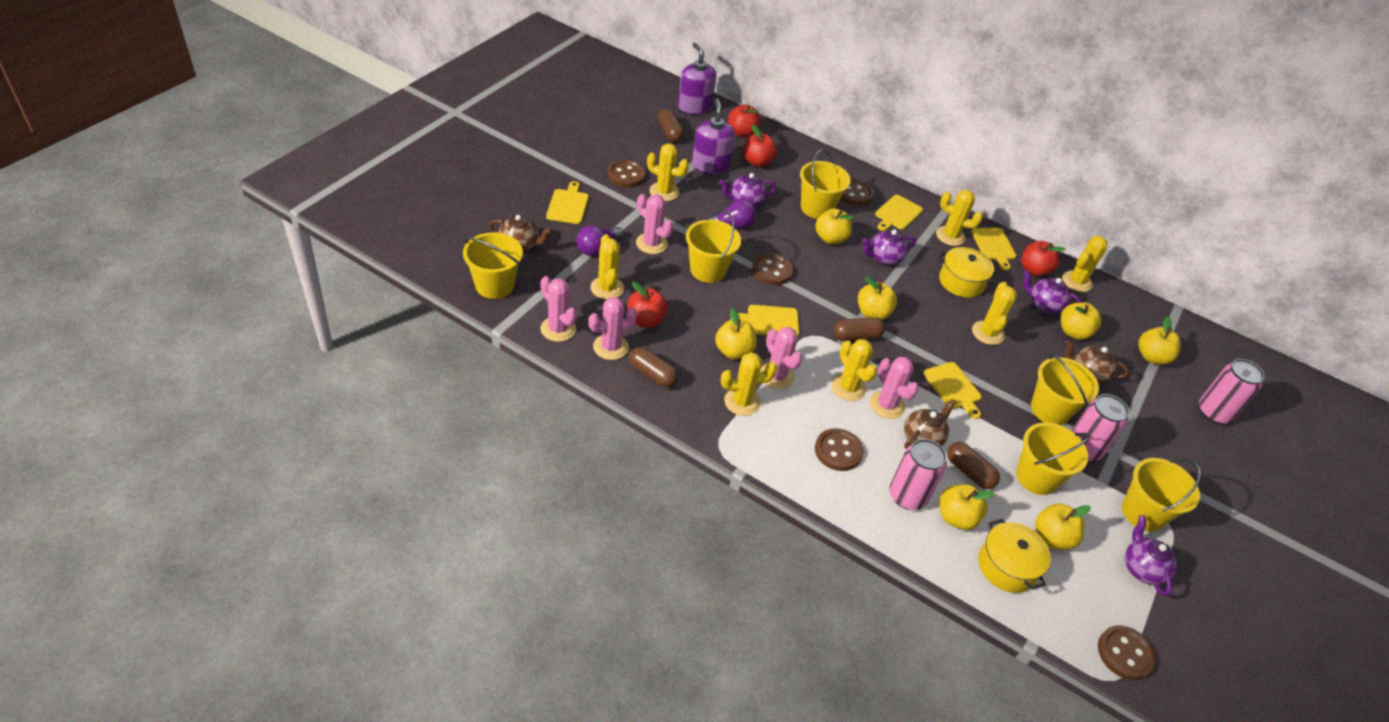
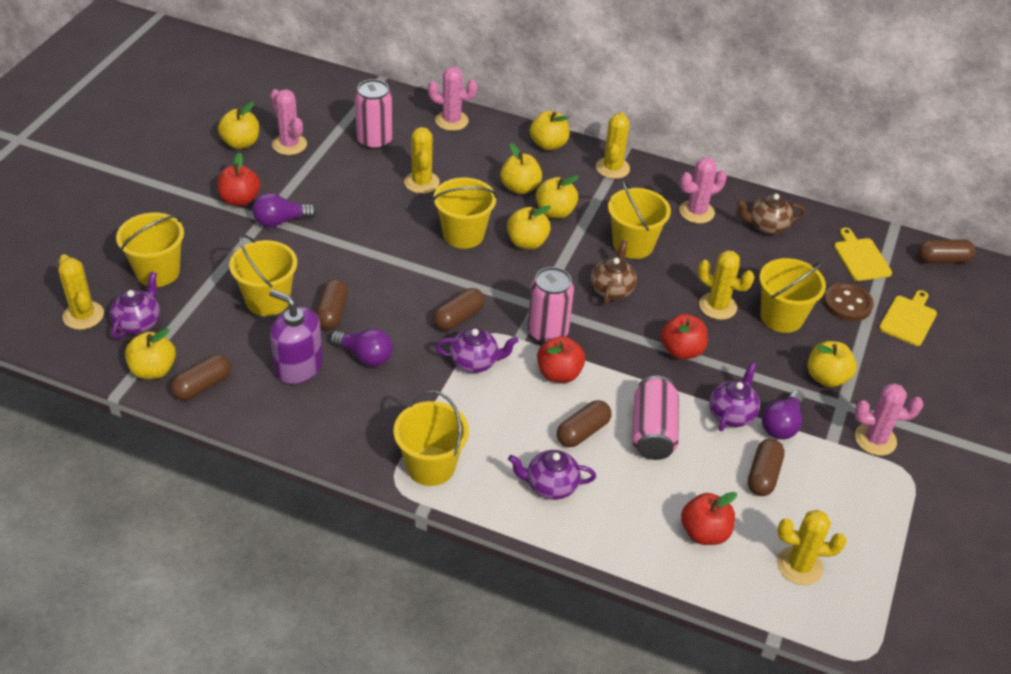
brown button: [607,160,646,187] [752,253,793,285] [815,428,864,471] [841,178,874,206] [1098,625,1156,680] = 5 -> [823,283,874,321] = 1
brown capsule: [629,347,679,387] [657,109,684,143] [833,318,885,341] [947,442,1000,489] = 4 -> [171,354,231,400] [316,279,348,330] [433,288,485,331] [557,400,611,447] [748,439,785,496] [918,239,975,264] = 6
brown teapot: [489,215,552,252] [904,399,956,449] [1065,340,1129,383] = 3 -> [591,240,637,304] [737,194,805,235] = 2
pink cactus: [540,276,577,342] [588,297,637,360] [636,194,673,254] [760,327,803,389] [869,357,919,419] = 5 -> [270,89,307,155] [428,67,477,131] [679,157,727,223] [854,383,923,456] = 4
purple light bulb: [576,225,623,256] [705,199,756,228] = 2 -> [252,193,317,227] [330,328,393,367] [762,390,805,440] = 3
purple soap dispenser: [678,42,717,114] [692,98,735,174] = 2 -> [269,289,323,384] = 1
yellow cactus: [590,234,624,300] [647,143,689,201] [721,352,777,416] [831,339,877,401] [936,189,983,246] [972,282,1017,345] [1062,235,1108,292] = 7 -> [59,254,104,330] [404,127,440,194] [596,112,630,179] [698,250,754,320] [777,510,846,585] = 5
yellow cutting board: [546,181,589,224] [738,305,800,337] [875,195,923,231] [923,362,982,419] [971,228,1016,271] = 5 -> [834,228,892,281] [879,290,937,346] = 2
yellow pot: [938,247,999,298] [978,519,1051,593] = 2 -> none = 0

